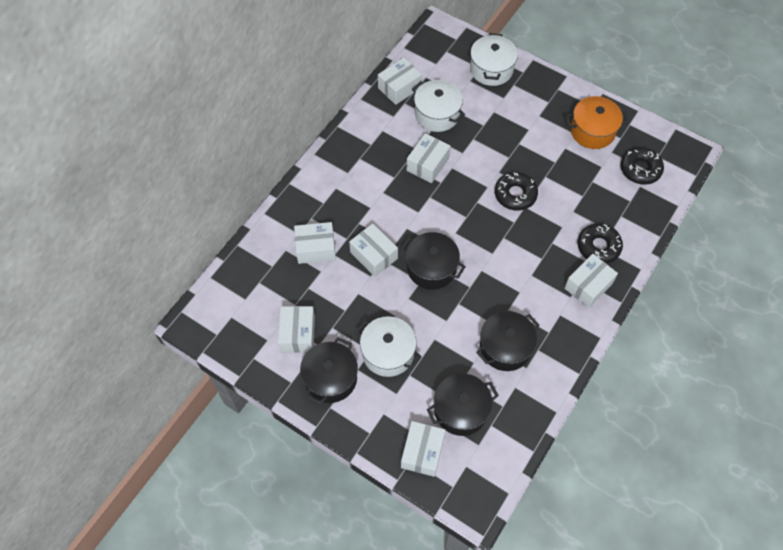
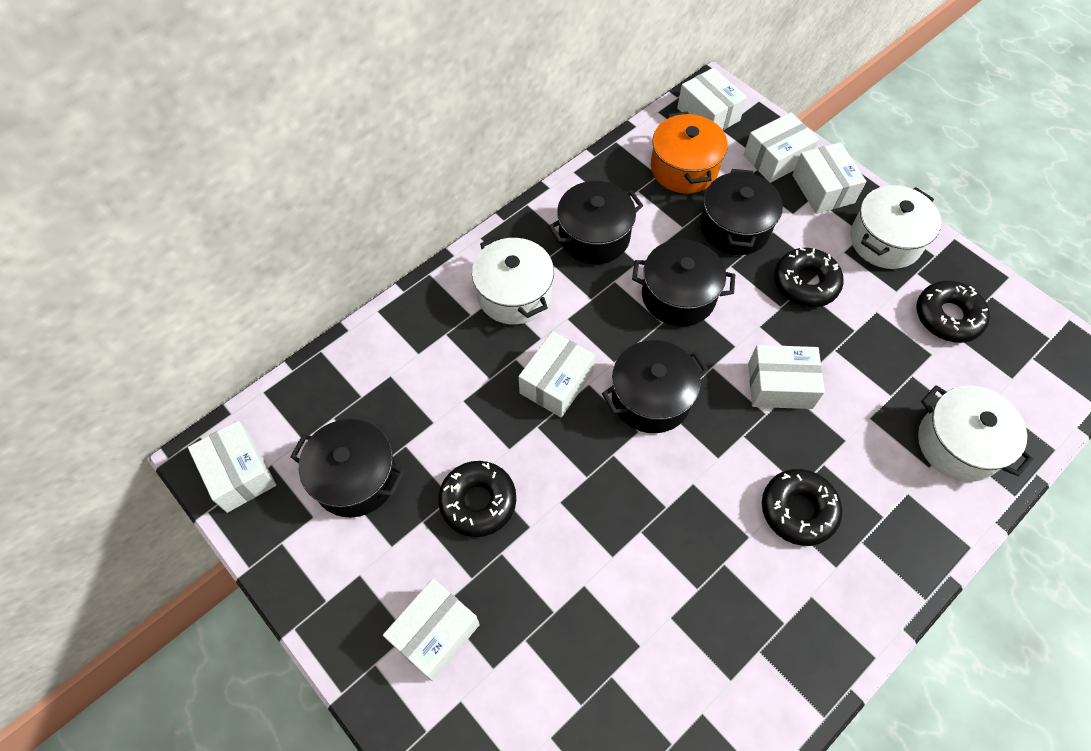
black donut: [495,172,538,211] [577,223,623,264] [621,147,664,185] = 3 -> [438,461,516,537] [762,469,842,546] [774,248,844,307] [916,281,990,343] = 4
black pot: [300,337,358,404] [400,232,466,290] [427,373,499,436] [476,311,540,371] = 4 -> [290,419,405,517] [548,181,643,264] [602,340,709,433] [632,239,735,327] [700,169,783,255] = 5

